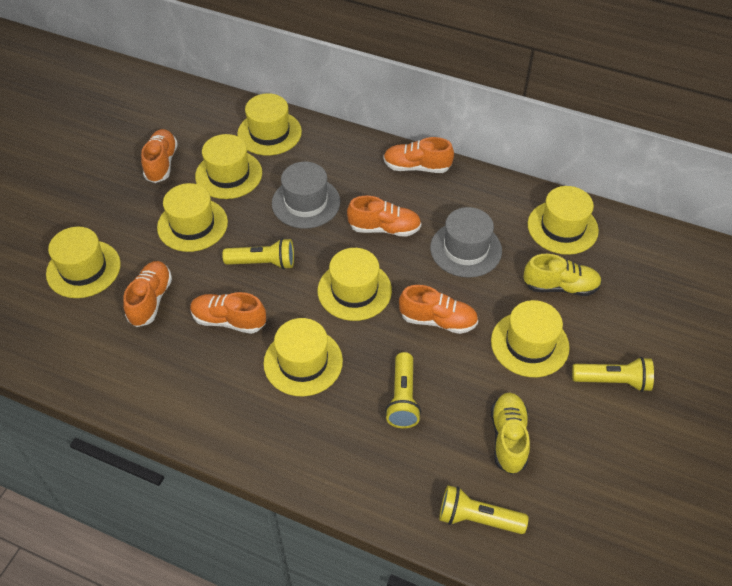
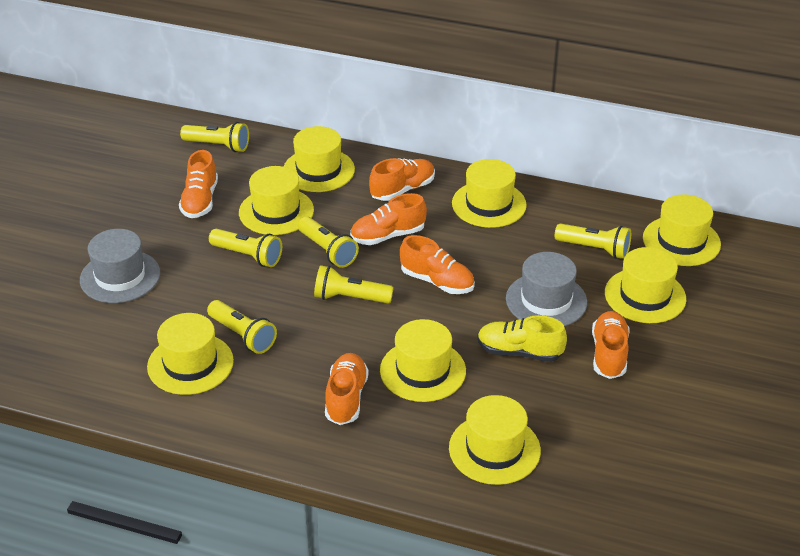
yellow flashlight: [222,238,294,270] [385,352,421,428] [439,485,528,534] [572,357,654,392] = 4 -> [180,122,249,152] [207,300,277,354] [209,229,282,267] [298,216,359,268] [314,265,394,304] [555,224,631,259] = 6
yellow shoe: [491,392,530,474] [523,254,602,296] = 2 -> [478,315,567,362] = 1

